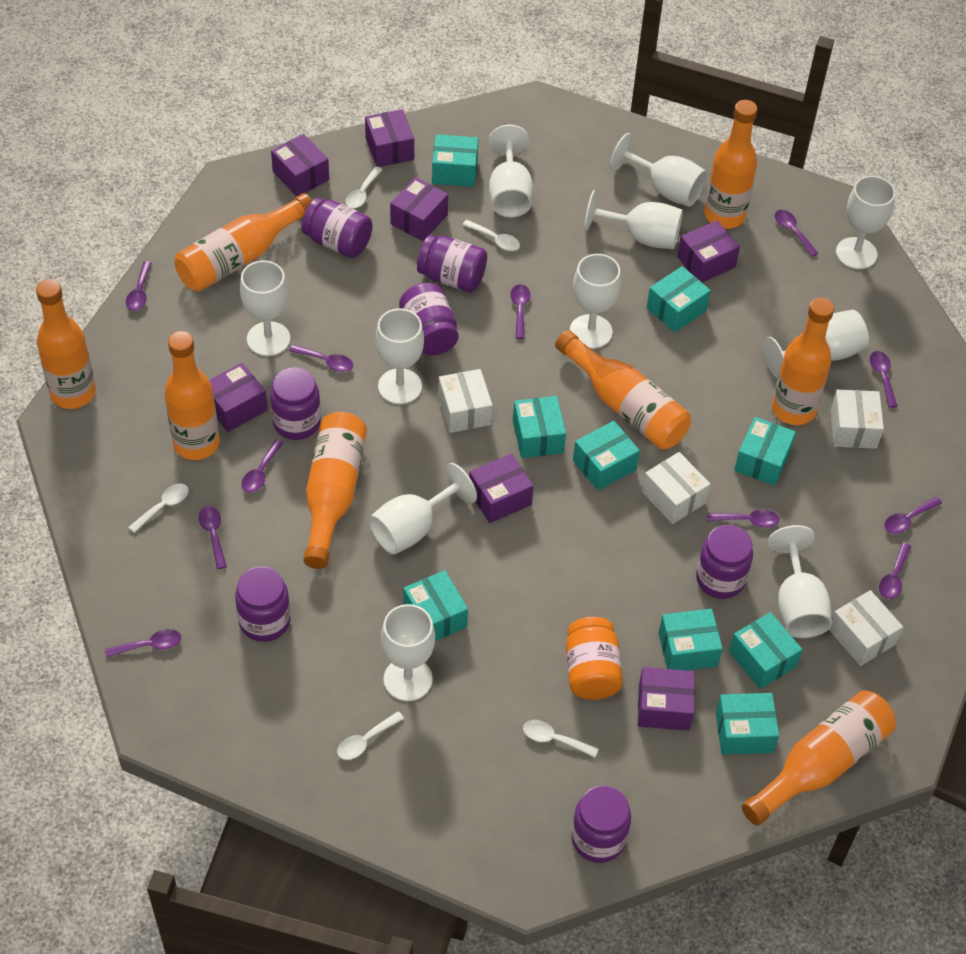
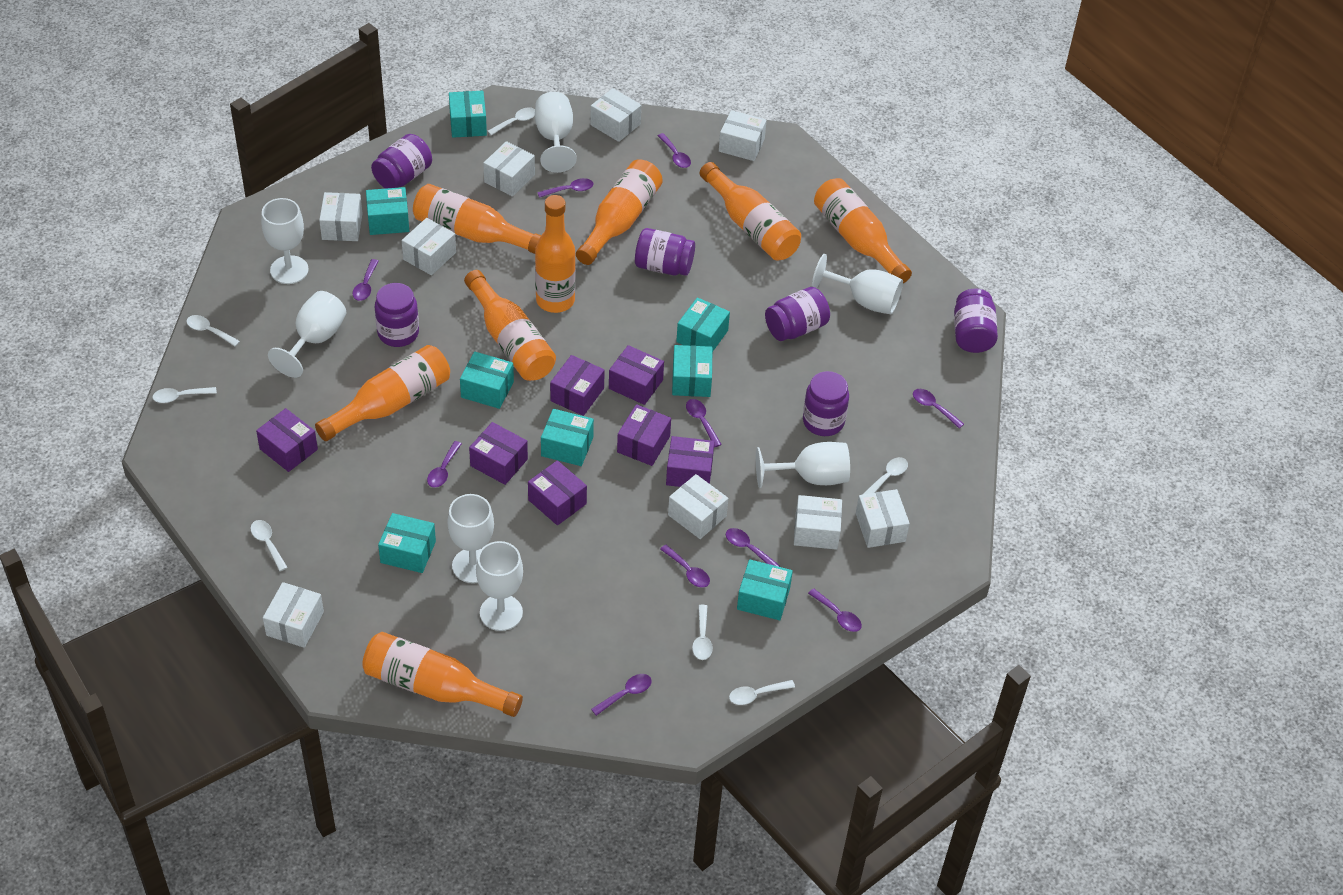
orange jar: [566,617,623,700] = 1 -> none = 0
purple jar: [235,566,290,642] [270,367,321,440] [301,197,373,258] [399,283,458,355] [417,235,487,292] [571,786,631,863] [696,525,753,599] = 7 -> [371,134,432,189] [375,283,419,347] [635,228,695,276] [765,287,830,341] [803,371,849,436] [954,288,998,353] = 6
purple spoon: [105,629,181,658] [126,261,152,311] [199,506,227,569] [241,439,283,493] [289,345,353,372] [510,284,530,339] [707,509,779,528] [775,210,819,257] [870,351,897,408] [879,543,911,599] [884,497,942,534] = 11 -> [352,259,379,301] [427,441,462,488] [537,178,594,198] [591,674,652,716] [658,133,691,168] [660,545,710,588] [686,399,722,447] [726,528,780,567] [808,588,862,632] [913,389,964,429] = 10
turquoise box: [403,570,468,641] [432,134,479,187] [513,396,566,458] [573,421,640,491] [647,266,711,332] [659,609,723,670] [716,693,779,755] [729,612,802,689] [734,417,796,486] = 9 -> [366,187,409,235] [378,513,436,573] [449,91,487,138] [460,352,514,409] [541,409,594,466] [672,345,713,397] [676,297,730,352] [737,559,793,620] = 8
white box: [438,369,493,433] [642,452,710,524] [829,590,903,666] [830,390,884,449] = 4 -> [263,582,324,648] [319,192,363,241] [402,218,456,275] [483,141,535,197] [590,88,641,142] [668,474,728,539] [719,110,767,161] [794,495,842,550] [856,489,910,548] = 9
white goblet: [240,260,290,356] [369,463,477,555] [376,308,424,404] [381,604,435,701] [489,125,533,217] [570,254,621,349] [584,190,683,249] [610,133,707,207] [763,310,869,379] [768,525,832,638] [836,176,895,269] = 11 -> [261,198,309,284] [268,291,346,378] [447,494,494,583] [476,541,523,631] [535,92,577,173] [756,442,850,488] [812,254,903,314] = 7
white spoon: [128,483,189,533] [337,711,404,760] [345,167,383,208] [463,220,520,251] [523,720,598,757] = 5 -> [152,387,217,403] [187,315,240,347] [251,520,288,571] [487,107,535,135] [692,605,713,660] [729,680,795,705] [862,457,908,495] = 7

